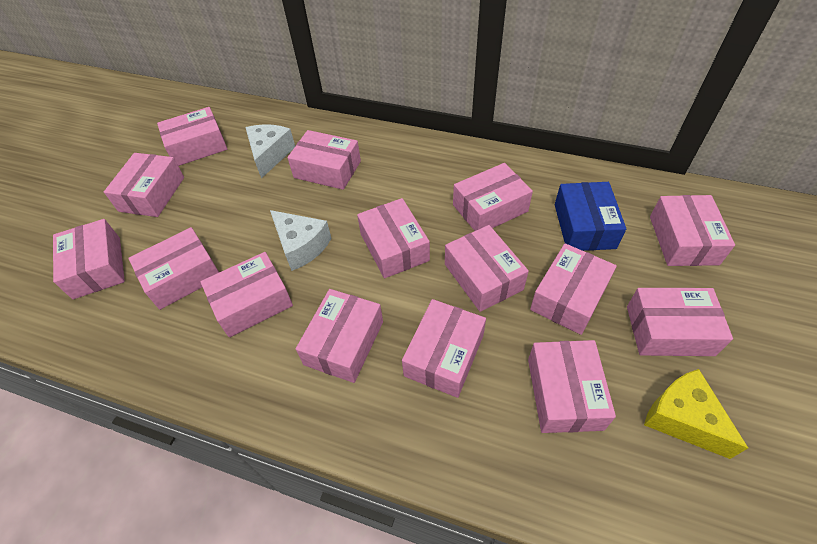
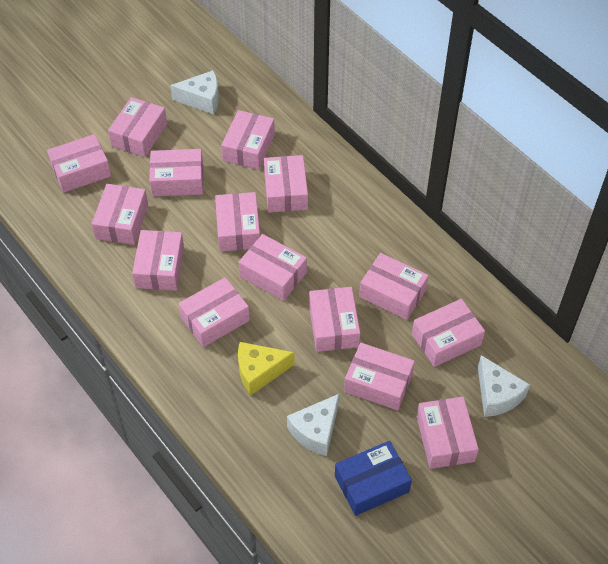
white cheese: [245,124,295,178] [270,210,331,271] = 2 -> [170,70,219,114] [287,394,339,456] [478,355,530,417] = 3

